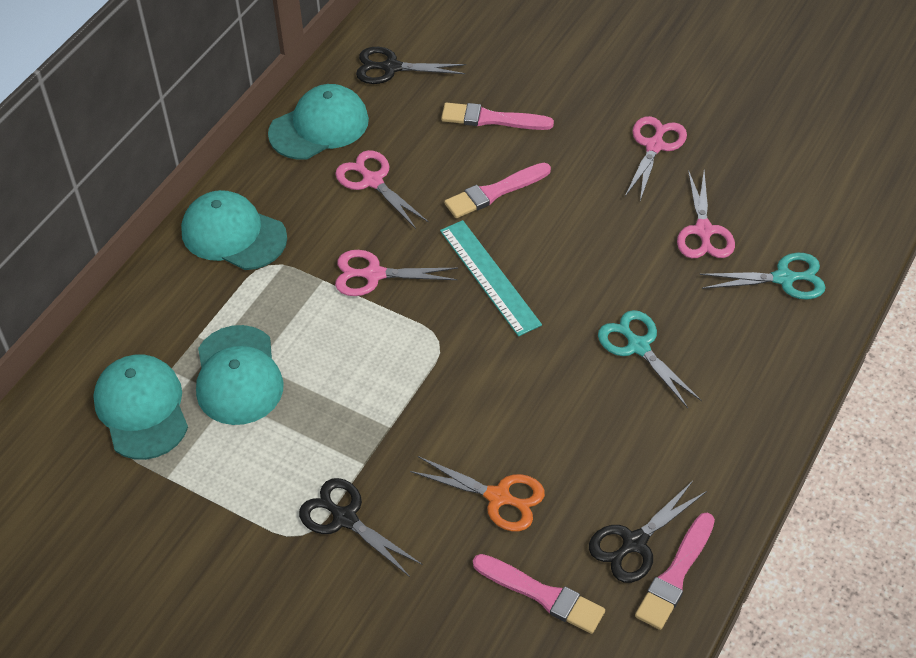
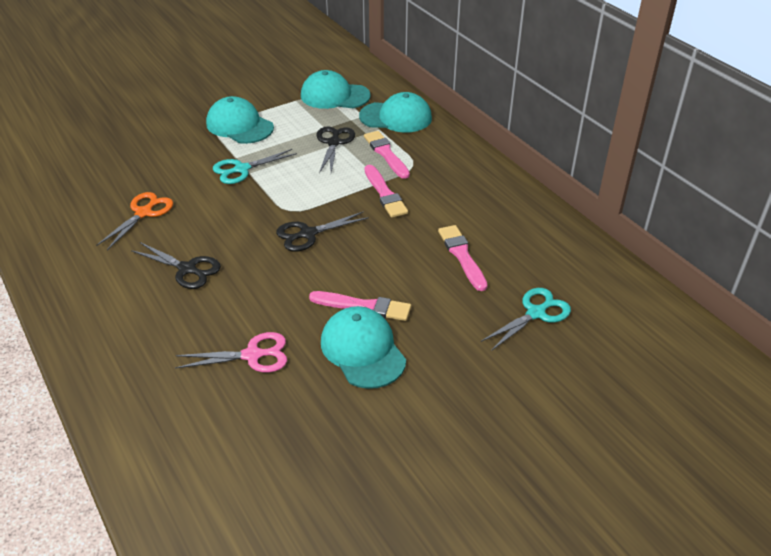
pink scissors: [335,150,429,229] [335,250,458,296] [625,116,687,201] [677,170,735,258] = 4 -> [175,332,287,373] = 1
turquoise ruler: [440,220,542,336] = 1 -> none = 0

